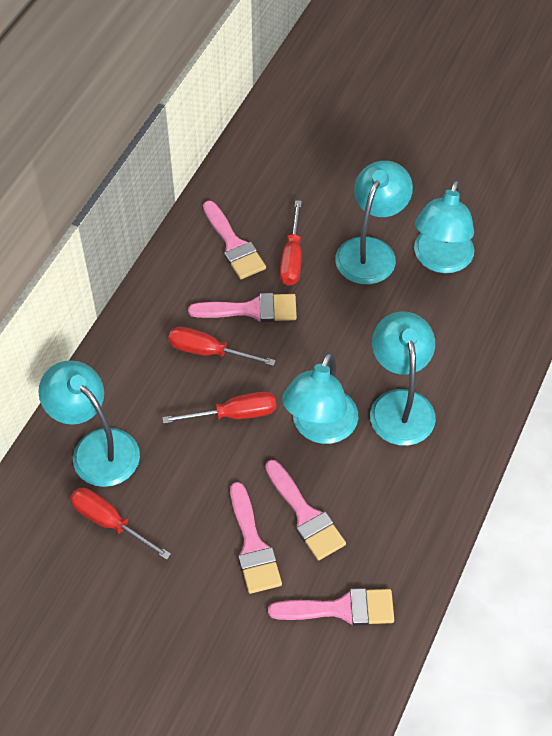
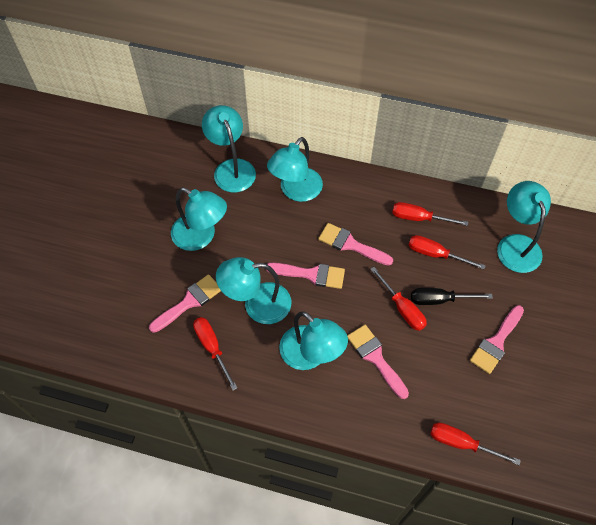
black screwdriver: none = 0 -> [411,288,493,305] = 1
red screwdriver: [70,488,171,560] [162,392,276,424] [168,327,276,366] [280,200,302,286] = 4 -> [193,317,237,390] [370,267,427,331] [392,202,468,226] [409,235,486,270] [430,423,521,465] = 5
turquoise lamp: [38,360,140,487] [282,352,358,444] [335,161,413,284] [370,312,436,446] [414,180,474,273] = 5 -> [171,187,227,251] [202,105,256,192] [216,257,291,324] [267,137,323,202] [279,311,348,370] [497,181,551,273] = 6

